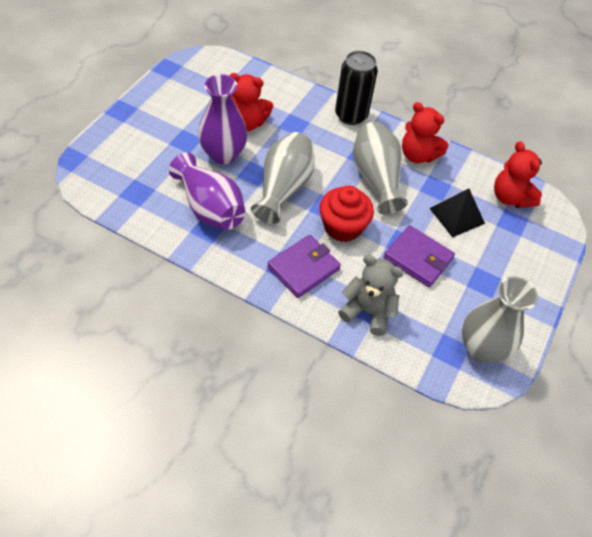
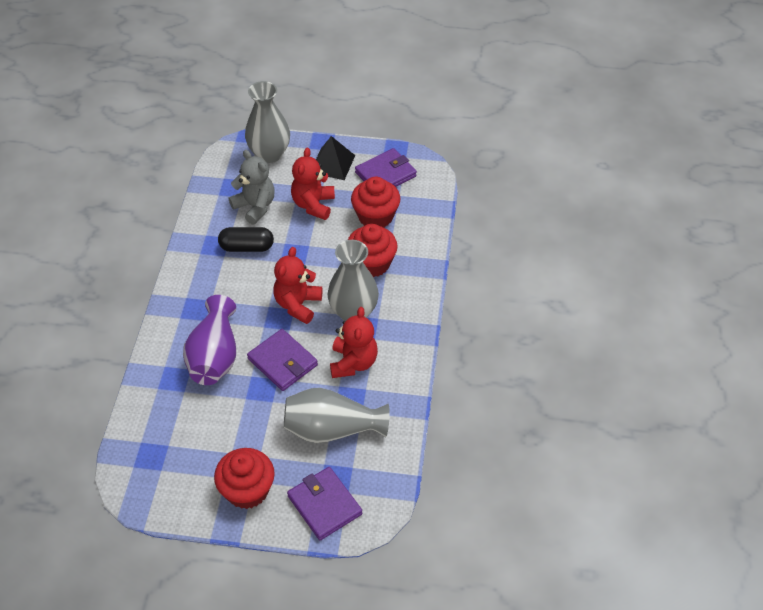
black can: [335,51,378,125] = 1 -> none = 0
black capsule: none = 0 -> [218,227,274,252] = 1
purple vase: [169,153,245,230] [198,74,247,164] = 2 -> [183,295,236,385] = 1
purple wallet: [267,235,341,298] [383,225,455,287] = 2 -> [247,329,318,391] [287,467,362,540] [355,148,417,187] = 3
red cupcake: [319,186,374,242] = 1 -> [214,448,275,509] [348,224,398,277] [351,177,400,228] = 3

